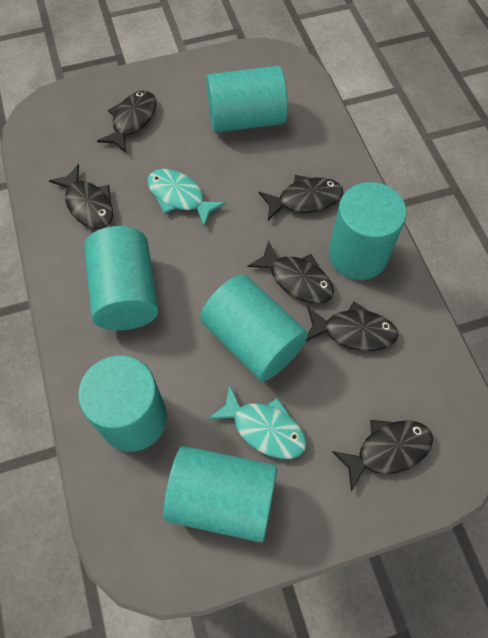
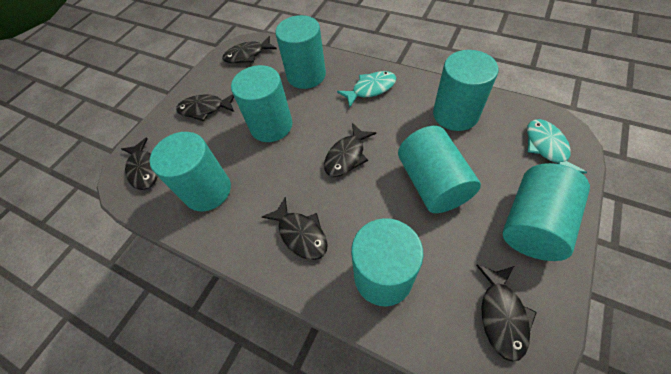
turquoise cylinder: [78,355,167,452] [84,226,159,330] [163,446,277,542] [200,275,308,381] [206,66,288,133] [328,182,407,280] = 6 -> [150,132,231,211] [231,65,292,142] [275,15,326,89] [351,218,424,306] [398,126,481,213] [433,50,498,131] [502,163,590,261] = 7

